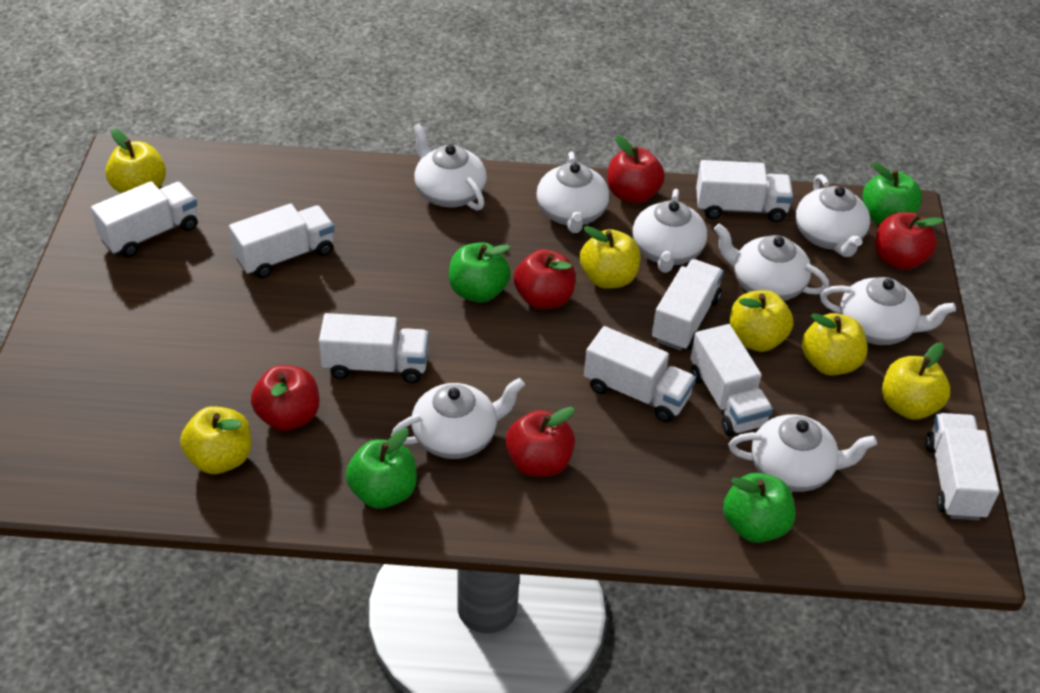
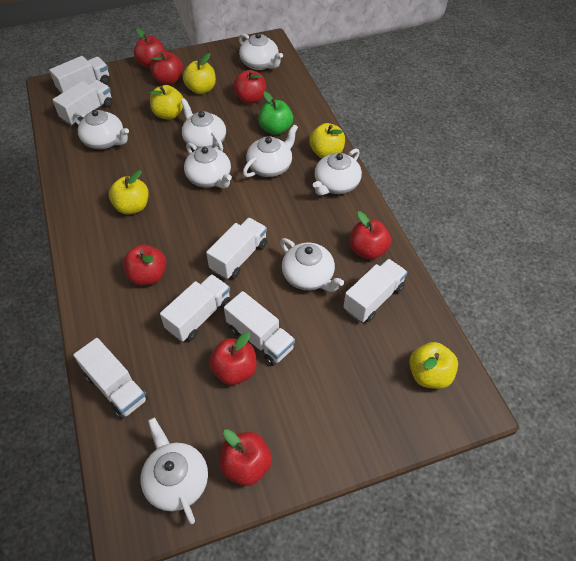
green apple: [346,428,417,508] [449,242,511,303] [723,473,795,543] [862,162,922,225] = 4 -> [258,91,293,135] = 1
red apple: [251,365,319,431] [506,407,575,477] [514,249,576,310] [607,135,665,204] [875,212,944,270] = 5 -> [123,244,166,285] [134,28,166,68] [150,51,183,85] [209,332,257,385] [219,429,272,486] [233,70,266,104] [350,211,391,260] = 7
white truck: [91,181,197,257] [229,203,334,278] [319,313,429,383] [584,326,696,422] [652,259,724,351] [691,324,773,436] [696,160,793,222] [925,413,1000,520] = 8 -> [49,56,110,94] [53,80,113,126] [73,338,148,419] [160,274,231,342] [206,218,267,279] [224,291,295,366] [343,259,408,322] = 7
yellow apple: [105,129,166,193] [180,406,251,474] [580,226,641,289] [729,290,794,352] [802,313,867,376] [882,342,950,420] = 6 -> [109,170,148,215] [150,85,183,120] [183,53,216,94] [309,123,345,158] [409,342,458,389] = 5

